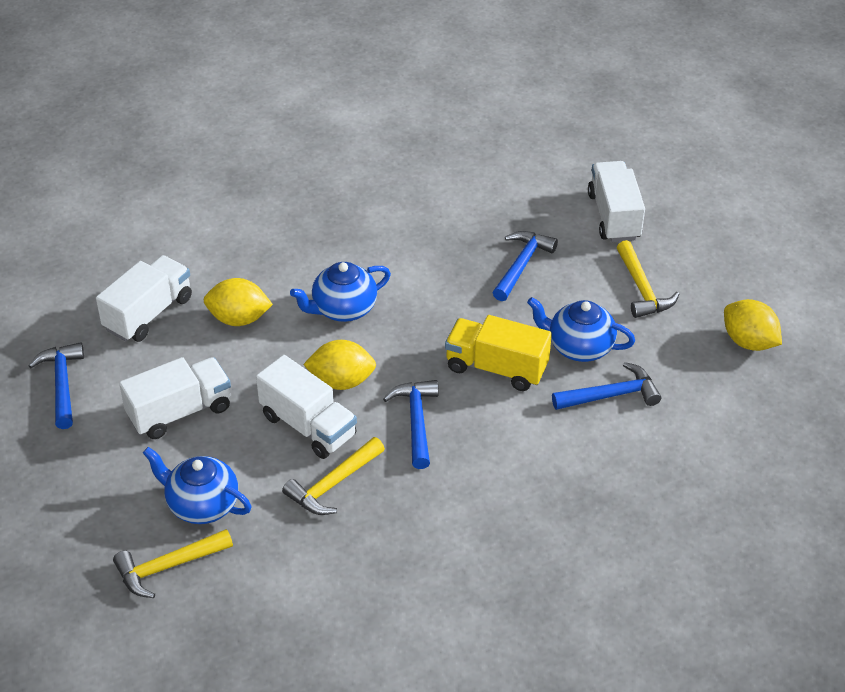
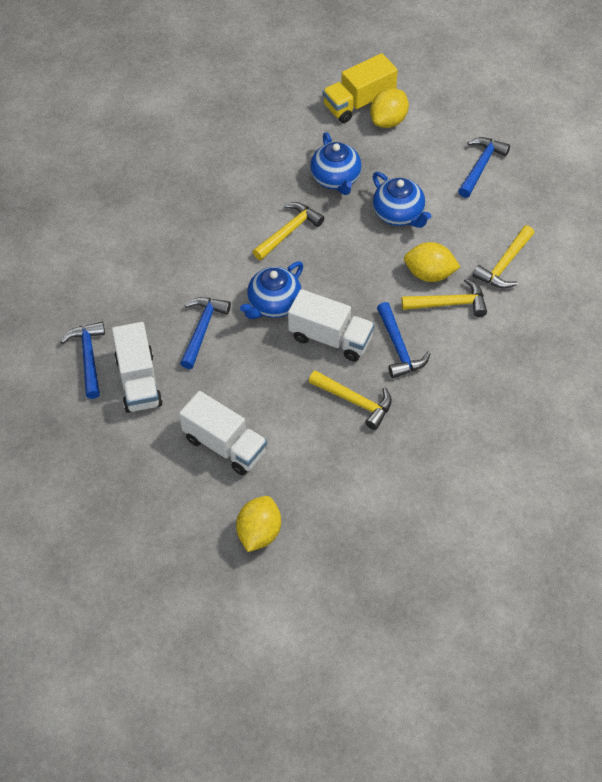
white truck: [96,255,192,342] [119,357,231,439] [256,355,357,459] [588,161,645,242] = 4 -> [112,322,163,413] [179,391,267,476] [288,289,375,362] = 3
yellow hammer: [113,529,233,598] [282,437,385,515] [617,240,679,318] = 3 -> [253,202,324,260] [309,370,392,430] [402,278,487,317] [473,225,534,288] = 4

